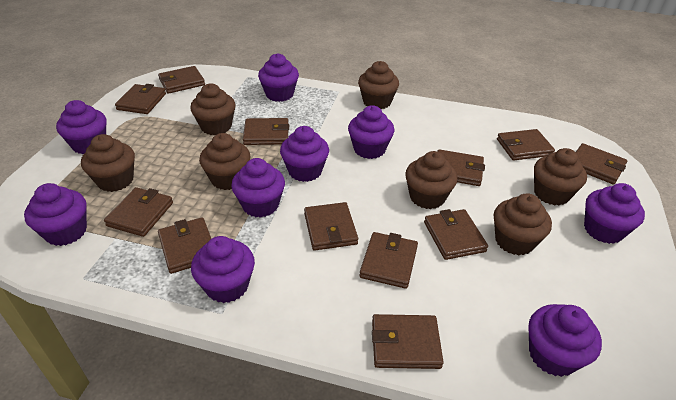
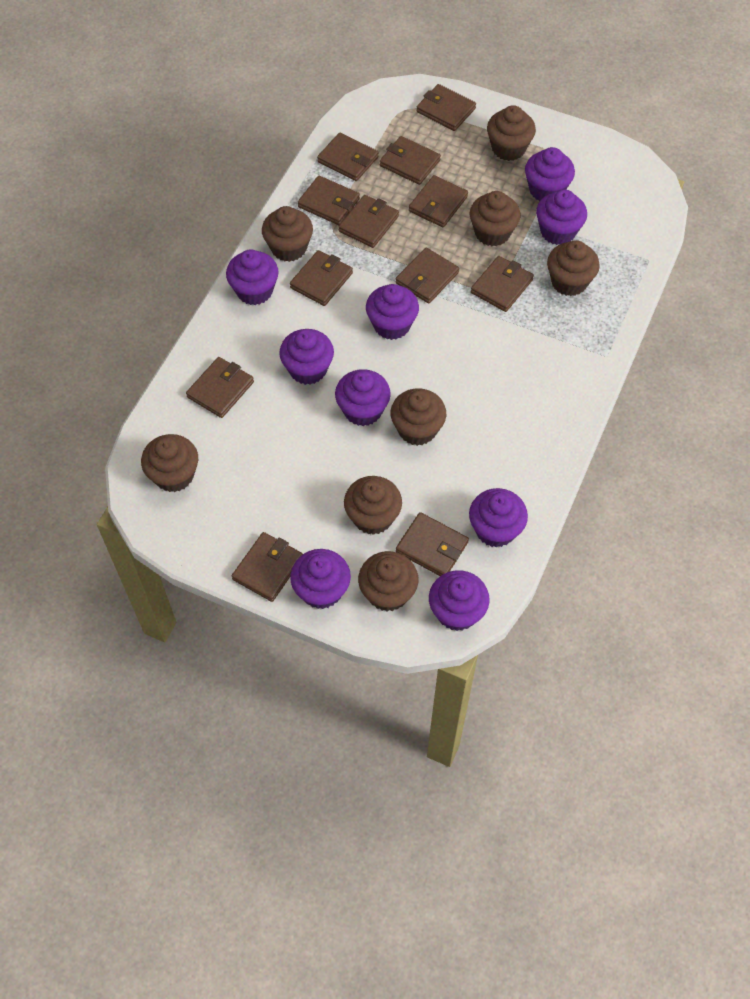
brown cupcake: [81,134,135,192] [190,84,235,135] [199,133,250,190] [358,61,399,110] [405,151,457,209] [494,193,552,255] [534,148,587,205] = 7 -> [141,434,198,492] [262,206,313,262] [344,476,402,535] [358,551,418,612] [390,388,446,446] [470,191,520,246] [487,105,536,161] [547,240,600,296] = 8

